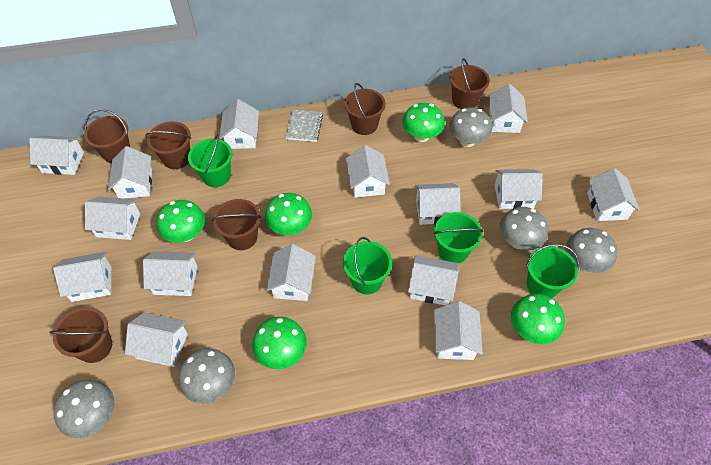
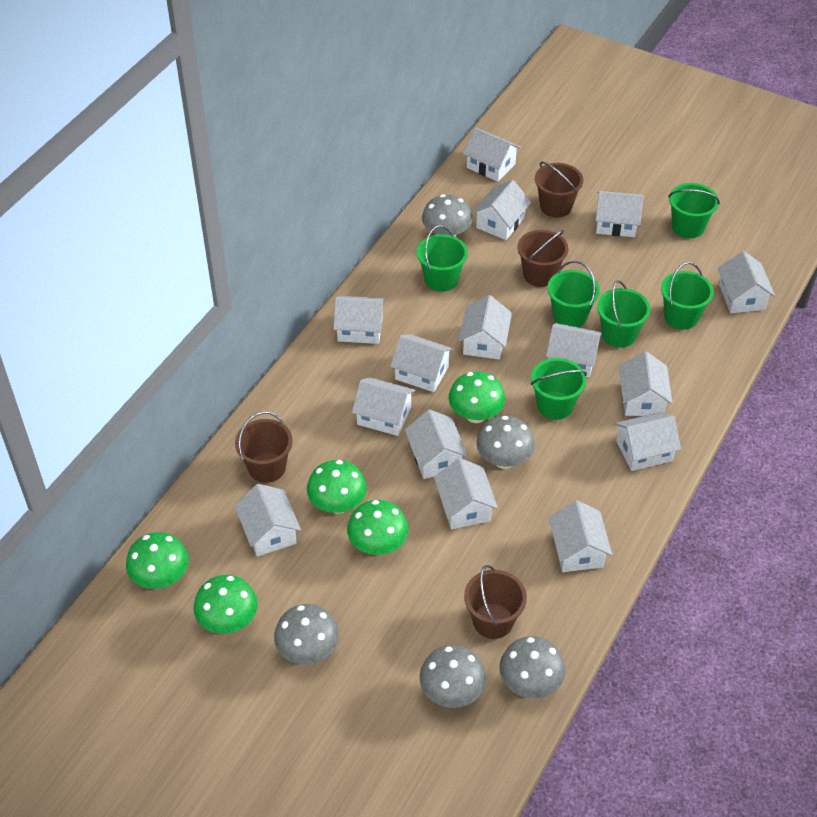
brown bucket: [50,307,112,363] [84,109,130,163] [145,121,191,169] [212,199,261,250] [344,83,386,135] [450,58,490,109] = 6 -> [235,411,293,483] [464,565,527,639] [517,230,568,287] [535,162,583,218] = 4
green bucket: [188,134,232,187] [343,237,392,294] [433,212,484,264] [526,244,579,298] = 4 -> [417,225,468,292] [531,358,587,420] [547,261,600,327] [597,280,650,348] [661,262,714,330] [668,183,720,238] = 6
grey notebook: [285,110,323,142] = 1 -> none = 0

